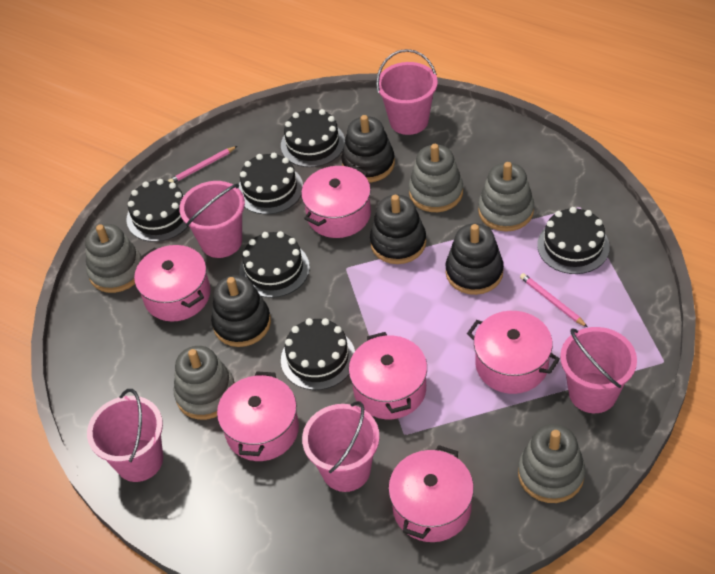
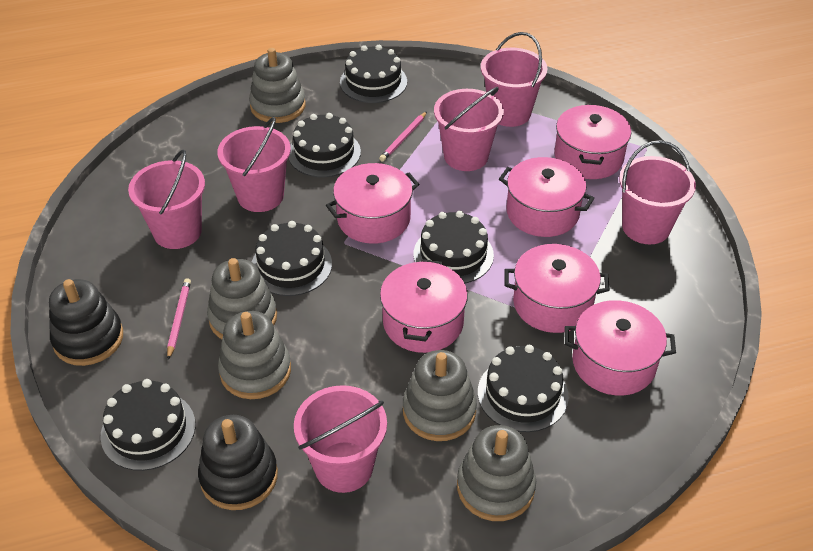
black stacking toy: [211,275,271,347] [342,115,395,183] [370,195,426,264] [446,223,504,295] = 4 -> [49,279,123,366] [198,415,278,510] = 2
pink bucket: [87,389,163,482] [179,181,245,258] [302,401,380,492] [376,49,438,135] [560,327,637,413] = 5 -> [128,149,205,249] [217,117,291,212] [294,385,387,493] [434,87,504,171] [481,32,547,127] [619,140,696,244] = 6

